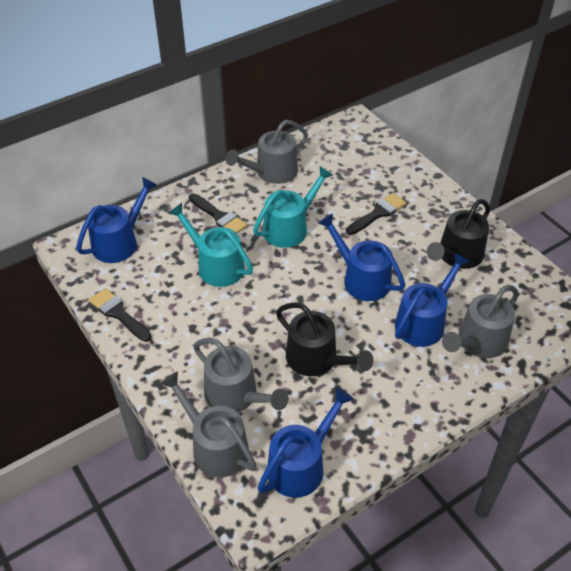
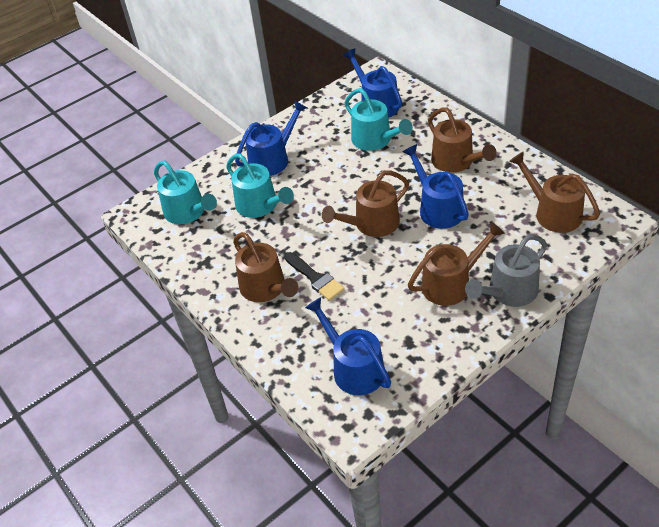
black brush: [89,288,152,342] [189,193,247,233] [346,193,406,235] = 3 -> [284,252,345,301] = 1
black watering can: [276,302,373,376] [427,199,490,269] = 2 -> none = 0
brown watering can: none = 0 -> [233,232,299,302] [322,171,409,237] [408,222,505,306] [428,107,497,173] [509,152,600,233] = 5
grey watering can: [160,371,257,477] [193,338,288,412] [226,120,308,184] [442,285,519,358] = 4 -> [465,234,547,307] = 1
turquoise watering can: [168,203,253,287] [253,166,333,248] = 2 -> [154,161,217,224] [226,153,294,218] [344,88,413,151] = 3

